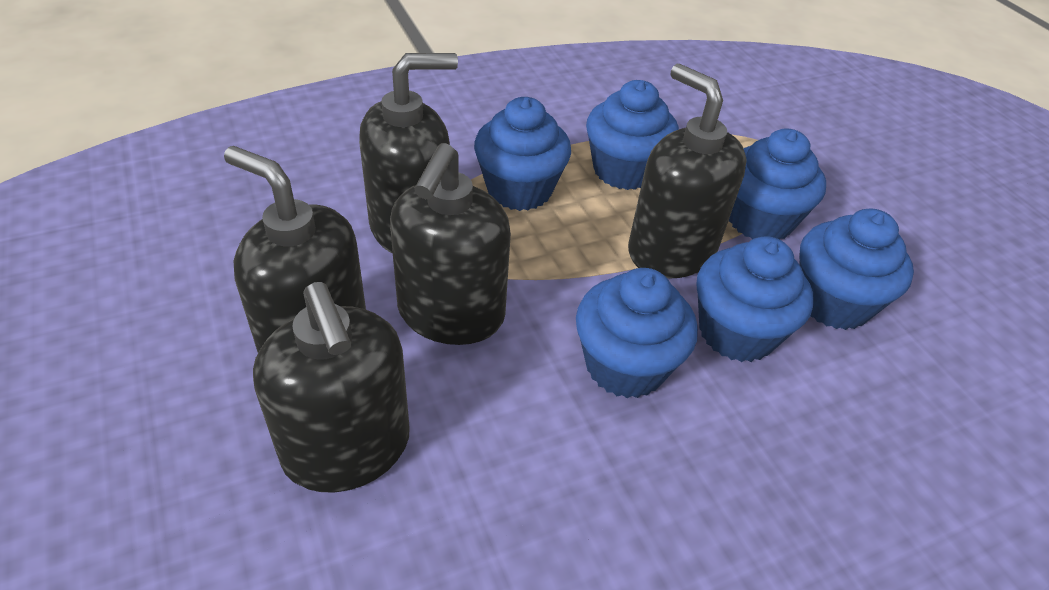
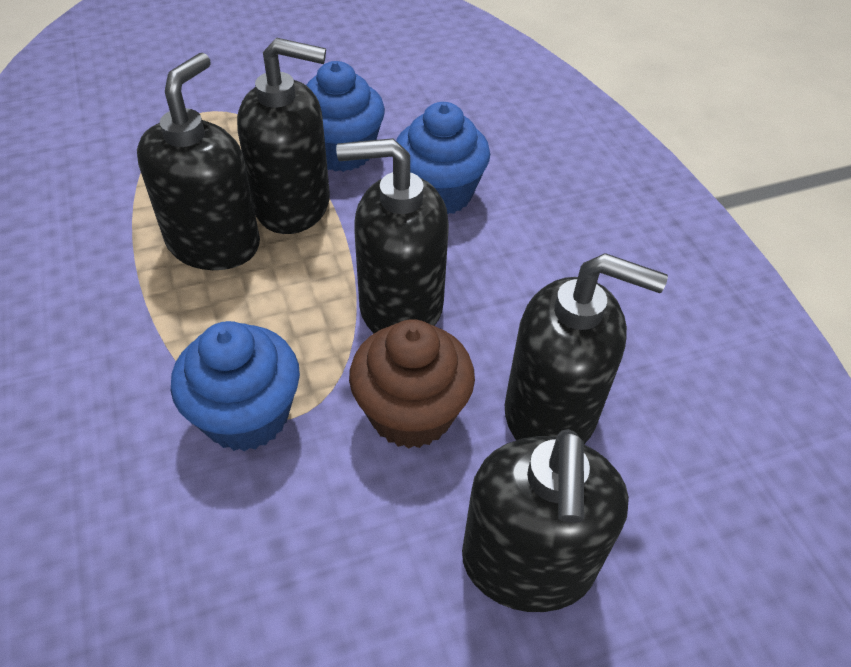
blue cupcake: [474,97,571,211] [576,268,698,398] [586,80,679,190] [697,236,814,362] [729,129,826,240] [799,208,914,330] = 6 -> [171,321,300,452] [306,61,385,172] [396,102,490,214] = 3
brown cupcake: none = 0 -> [349,319,475,449] = 1

